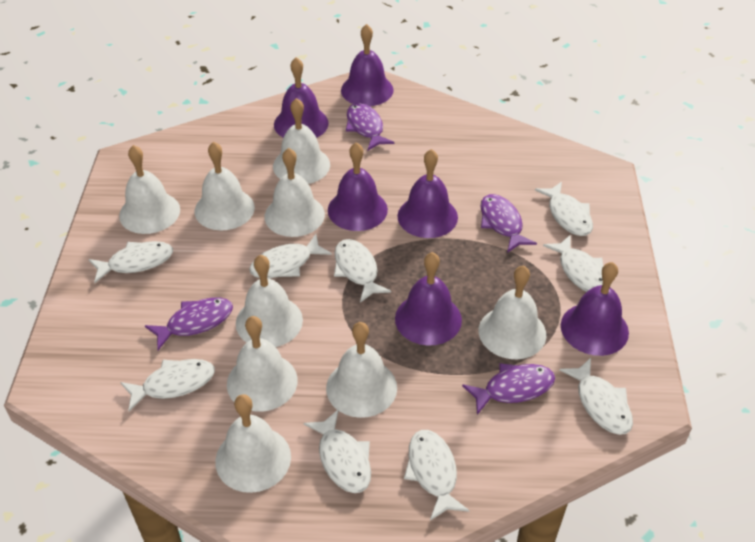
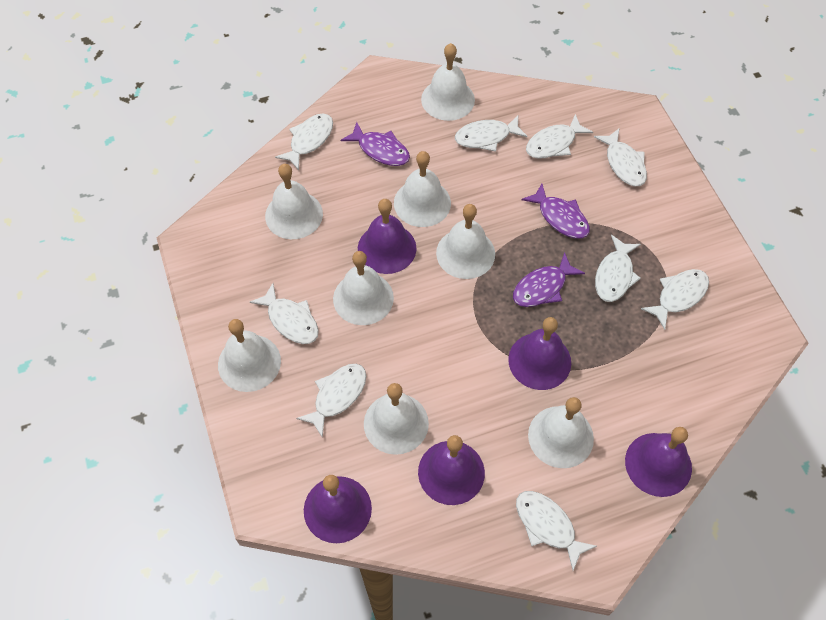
purple bell: [274,57,329,138] [328,142,388,231] [341,24,394,106] [395,252,462,346] [397,149,458,238] [561,262,629,356] = 6 -> [304,475,372,543] [358,199,417,274] [418,435,485,505] [508,317,571,390] [625,427,692,497] = 5
purple fish: [145,297,233,350] [346,103,395,151] [462,363,555,415] [480,194,537,253] = 4 -> [340,122,410,166] [513,252,585,307] [521,183,590,239] = 3
white bell: [119,145,180,234] [194,142,255,230] [215,394,291,493] [227,316,298,412] [236,255,303,347] [265,148,325,237] [273,98,330,184] [326,322,397,418] [479,266,546,359] = 9 -> [218,319,281,392] [265,164,323,239] [333,251,394,325] [364,383,429,455] [394,151,451,227] [421,43,475,121] [436,204,495,279] [528,397,594,468] = 8

